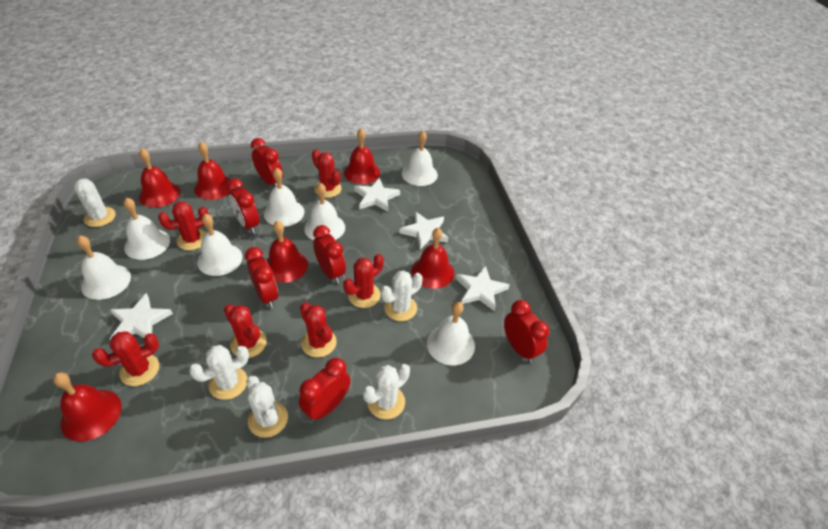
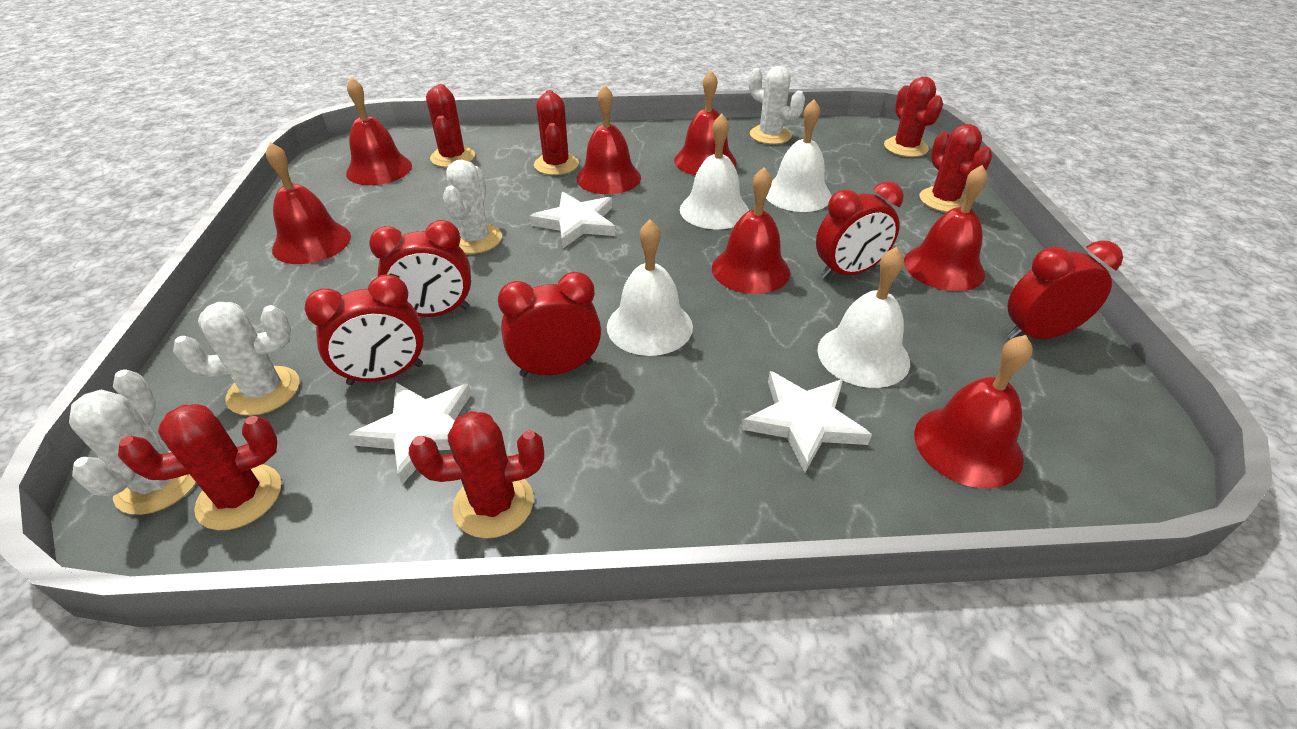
red bell: [53,372,122,442] [139,148,180,207] [194,142,232,200] [266,220,308,283] [344,128,380,184] [411,228,454,289] = 6 -> [266,142,351,264] [346,77,412,185] [577,85,641,194] [674,70,737,175] [712,167,790,294] [904,165,988,291] [914,335,1032,488] = 7
red clock: [227,178,259,234] [245,247,278,308] [251,138,283,186] [299,358,351,421] [313,225,346,284] [504,300,549,363] = 6 -> [304,275,424,385] [369,220,471,317] [498,272,601,377] [816,182,904,278] [1007,240,1123,339] = 5
white bell: [77,235,131,300] [123,198,170,260] [197,214,242,276] [264,167,304,227] [304,183,345,241] [402,131,438,186] [427,302,475,365] = 7 -> [607,220,693,356] [680,114,749,230] [766,99,832,212] [817,247,910,388] = 4
white cactus: [74,179,116,227] [189,345,249,400] [246,376,288,438] [363,364,410,420] [381,270,423,321] = 5 -> [69,369,196,515] [173,302,300,416] [443,159,502,254] [749,66,805,144] = 4
white star: [110,293,173,340] [354,178,400,212] [399,211,448,250] [456,266,509,311] = 4 -> [349,382,471,485] [530,192,615,248] [742,371,872,473] = 3

